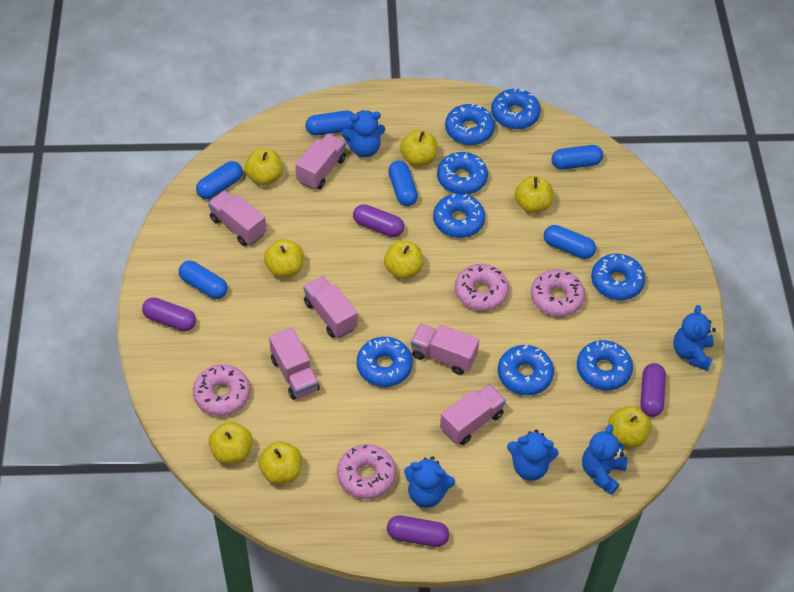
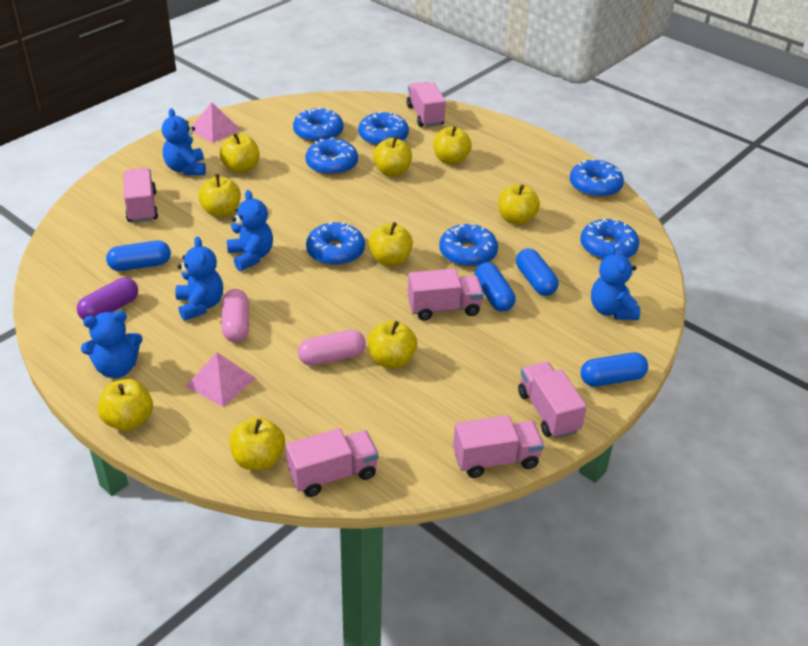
blue capsule: [179,261,228,299] [196,161,243,199] [305,111,354,136] [388,161,418,206] [544,225,596,259] [551,145,603,170] = 6 -> [106,241,171,271] [475,262,516,312] [516,248,558,296] [581,353,648,386] = 4
blue donut: [357,337,413,387] [433,193,485,238] [437,152,488,195] [445,104,495,145] [491,88,541,129] [498,345,554,395] [577,340,633,390] [591,254,645,300] = 8 -> [293,107,344,143] [306,137,358,175] [306,221,365,266] [358,111,409,146] [439,224,498,267] [570,158,624,198] [581,218,639,260] = 7
pink capsule: none = 0 -> [222,289,249,342] [298,330,366,366] = 2
pink donut: [193,364,250,416] [337,444,396,499] [455,264,509,311] [531,269,585,317] = 4 -> none = 0
pink pyramid: none = 0 -> [186,352,256,407] [192,102,241,143] = 2
purple capsule: [142,297,196,332] [353,204,404,237] [387,515,449,547] [640,363,666,417] = 4 -> [77,278,138,320] = 1
yellow apple: [209,422,252,464] [245,149,283,185] [258,441,302,485] [264,239,304,278] [384,241,424,279] [400,130,438,166] [515,176,553,213] [608,406,652,448] = 8 -> [98,379,153,431] [198,174,241,217] [220,133,259,173] [229,417,285,470] [368,320,417,368] [369,222,413,266] [373,136,412,177] [433,126,472,165] [498,184,540,225] = 9

